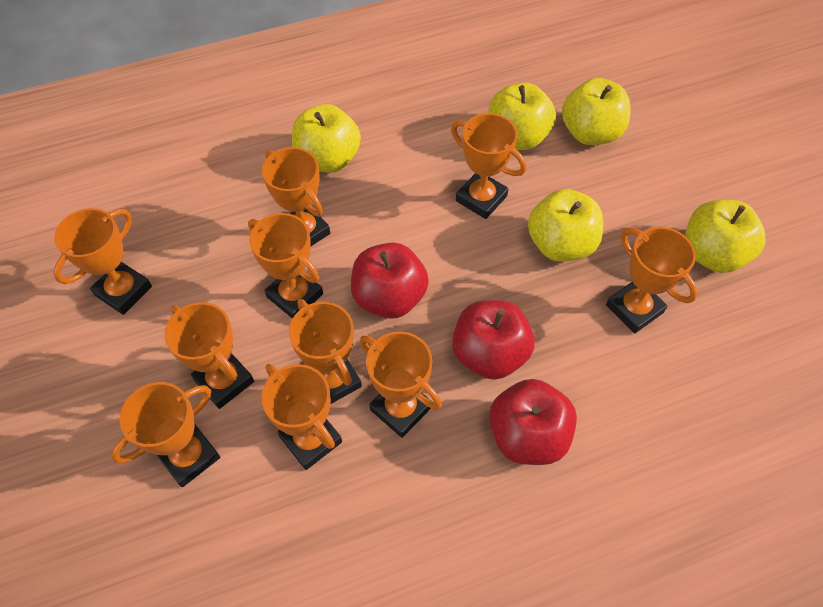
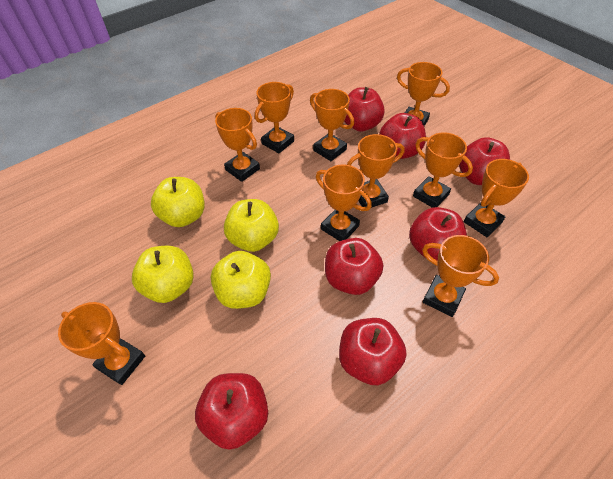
red apple: [351,242,429,319] [452,300,535,380] [489,379,577,465] = 3 -> [195,373,268,450] [325,238,383,295] [339,318,407,385] [344,87,385,132] [379,113,426,159] [409,207,467,261] [459,137,510,185] = 7
yellow apple: [292,104,361,173] [488,83,556,150] [528,189,603,262] [562,78,631,145] [685,200,765,273] = 5 -> [132,246,194,303] [151,177,205,227] [211,251,271,309] [224,199,279,252] = 4

